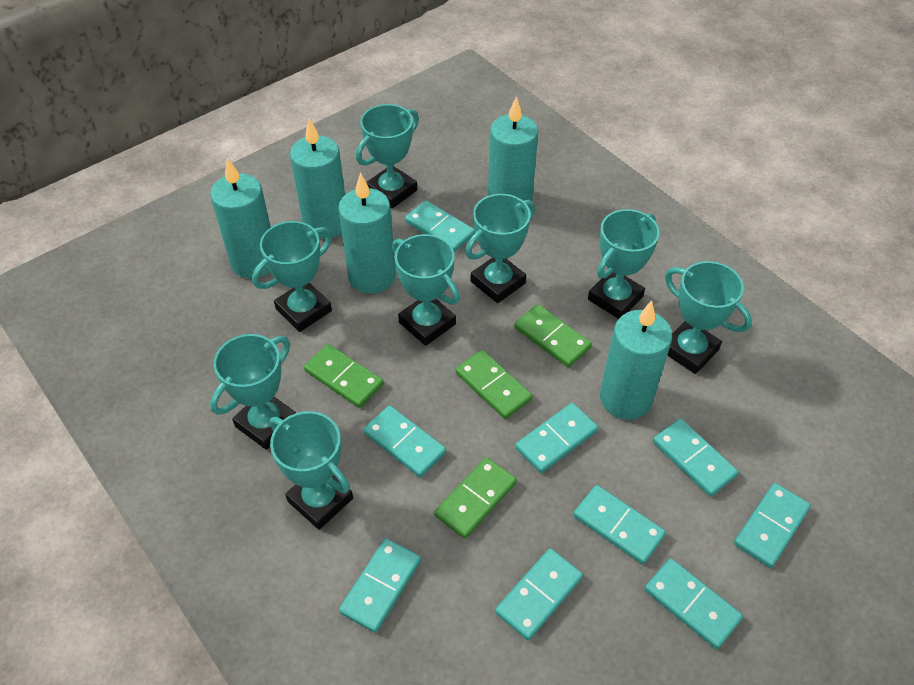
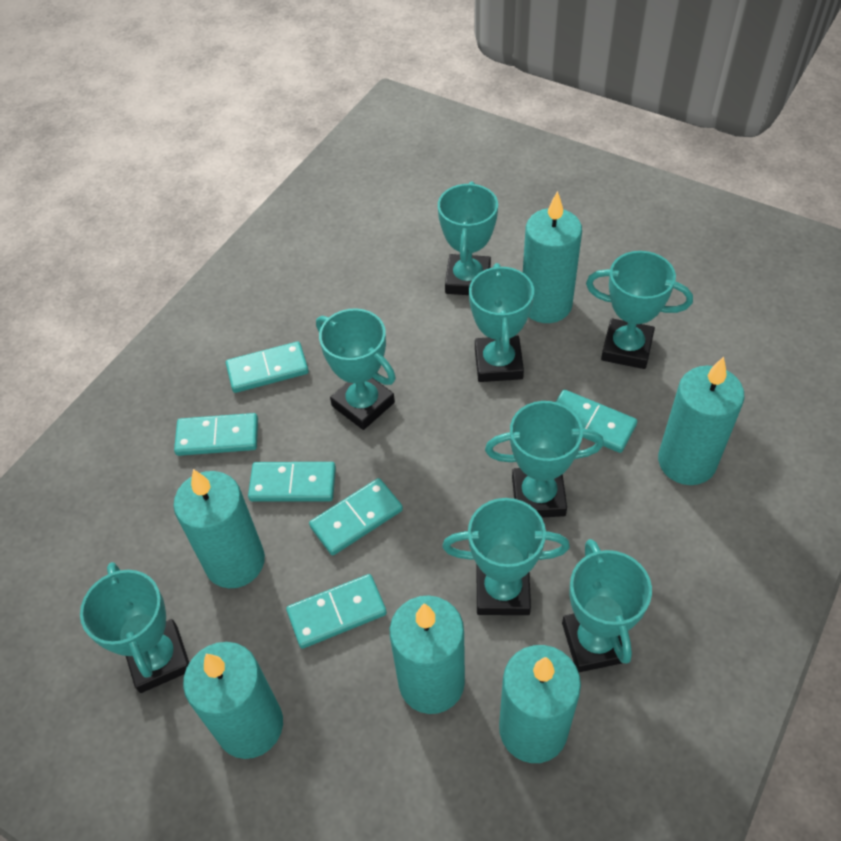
green domino: [304,344,384,408] [434,457,517,539] [455,350,533,419] [514,304,592,367] = 4 -> none = 0
turquoise candle: [210,158,271,278] [290,119,345,239] [338,173,396,294] [488,96,538,207] [600,301,672,420] = 5 -> [173,469,265,588] [183,642,283,759] [389,595,465,714] [499,645,581,763] [523,191,582,323] [658,357,744,485] = 6
turquoise domino: [339,538,421,633] [363,405,446,477] [405,201,475,252] [495,548,583,640] [515,403,598,473] [573,485,666,564] [644,558,743,649] [653,419,738,497] [734,483,811,568] = 9 -> [174,413,258,456] [226,341,309,393] [248,462,336,502] [286,574,387,649] [309,478,403,555] [556,390,637,453] = 6

